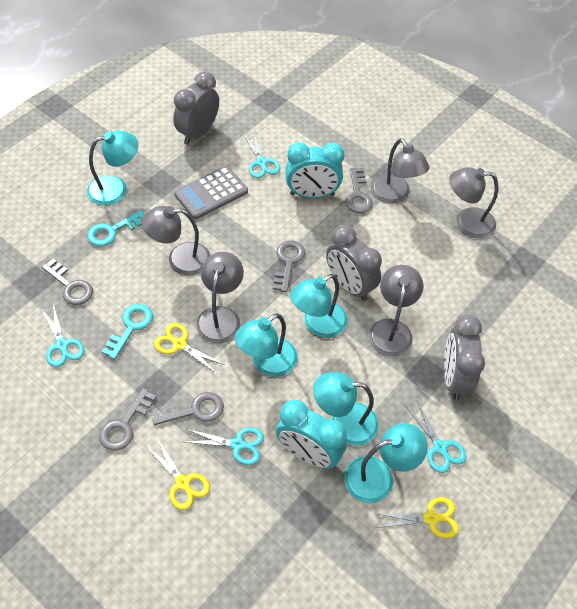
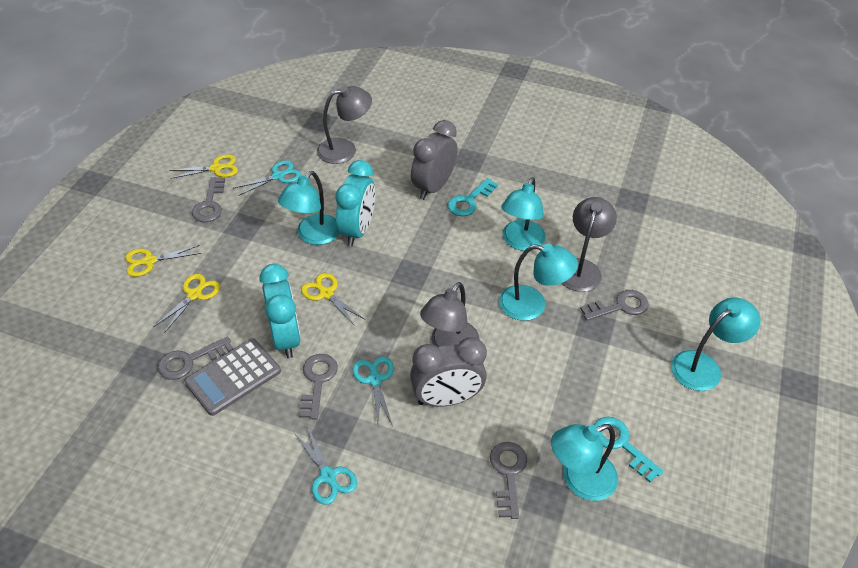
grey clock: [173,71,219,145] [326,225,382,301] [444,315,485,400] = 3 -> [410,337,487,407] [411,120,457,200] = 2
grey lamp: [141,206,210,275] [196,252,244,344] [369,265,423,357] [371,138,429,203] [449,167,498,238] = 5 -> [317,85,372,164] [420,282,479,347] [562,197,617,292] = 3
turquoise scissors: [41,304,85,367] [186,428,264,465] [244,134,280,178] [407,401,466,473] = 4 -> [234,160,301,196] [294,428,357,505] [352,356,394,425] = 3
yellow scissors: [147,438,210,510] [154,323,225,373] [374,497,459,539] = 3 -> [125,245,201,277] [154,274,220,333] [169,154,238,179] [301,273,364,326] = 4

